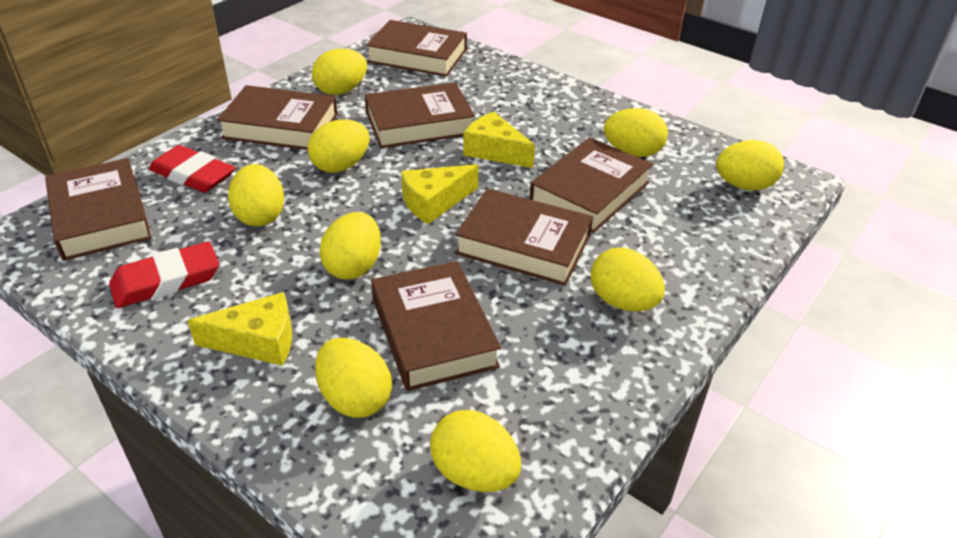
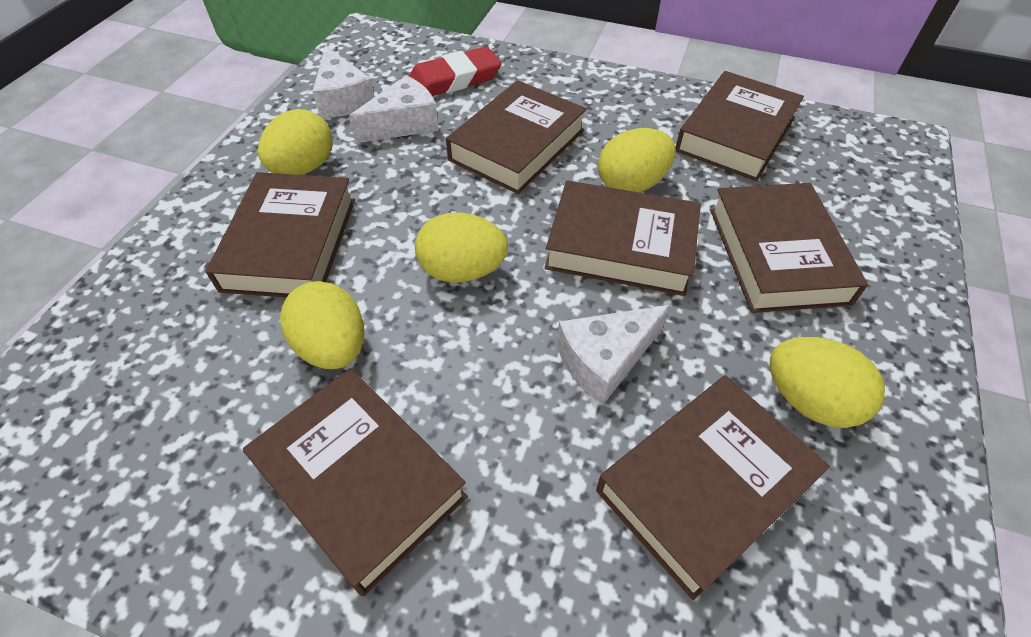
red eraser: [109,241,219,308] [149,145,235,193] = 2 -> [409,46,502,96] = 1
white cheese: none = 0 -> [313,45,375,118] [349,75,439,143] [557,305,671,405] = 3
yellow cheese: [187,292,292,366] [401,164,479,224] [463,112,535,168] = 3 -> none = 0
yellow egg: [228,164,284,226] [307,119,370,173] [312,49,367,95] [315,338,392,418] [319,212,381,280] [430,410,521,492] [591,247,665,312] [604,108,668,157] [716,140,784,191] = 9 -> [258,109,333,175] [280,281,364,369] [415,212,508,283] [598,128,676,193] [770,337,885,428] = 5

